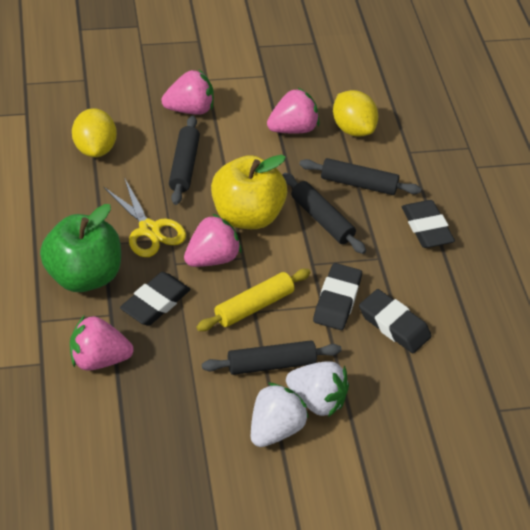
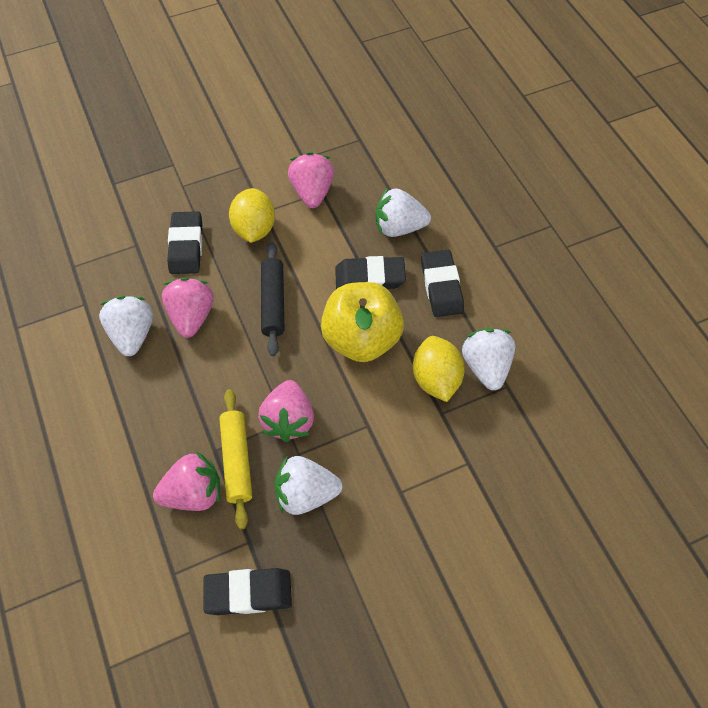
black rolling pin: [169,116,200,205] [202,340,342,375] [282,173,366,254] [299,158,421,195] = 4 -> [261,242,285,356] = 1
green apple: [40,204,121,292] = 1 -> none = 0
white strawberry: [251,383,309,447] [286,361,349,417] = 2 -> [99,296,153,356] [274,456,342,515] [375,188,431,237] [462,328,515,390] = 4
yellow scissors: [104,177,186,257] = 1 -> none = 0

